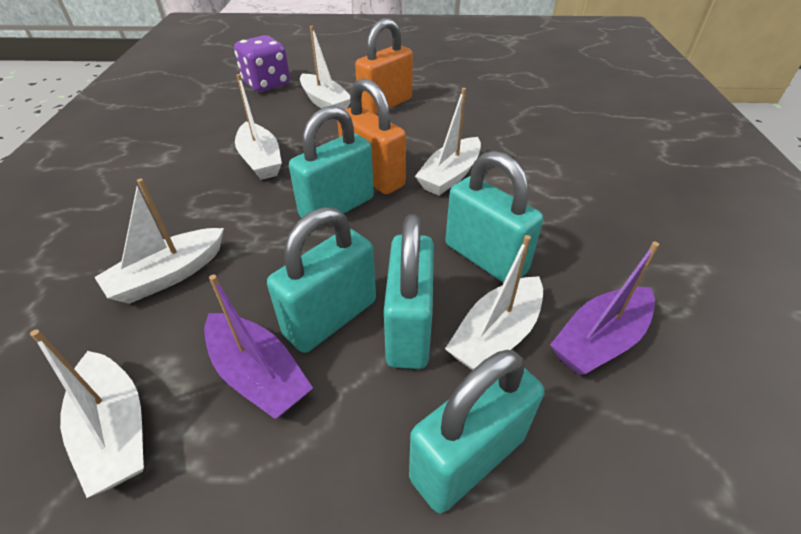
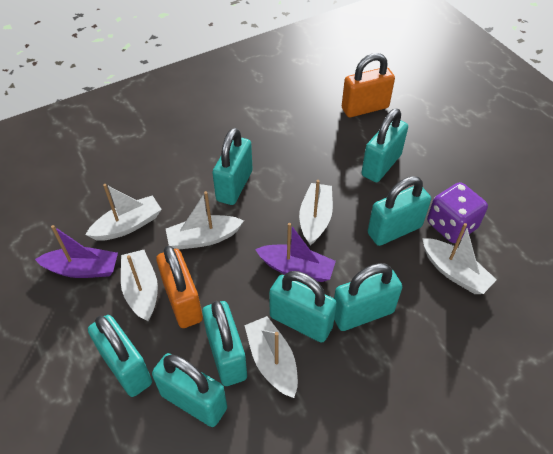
turquoise padlock: [267,207,376,353] [289,105,374,227] [384,214,434,369] [409,350,544,513] [445,151,543,283] = 5 -> [88,315,152,397] [152,353,227,427] [202,301,247,386] [212,128,253,205] [269,271,337,343] [334,263,402,331] [361,108,408,182] [368,176,431,246] = 8

